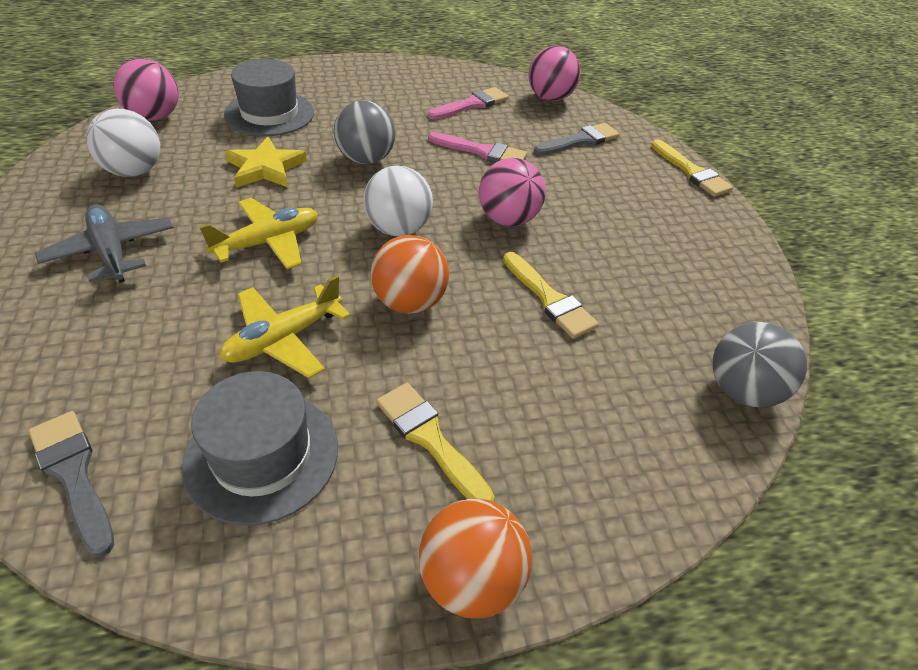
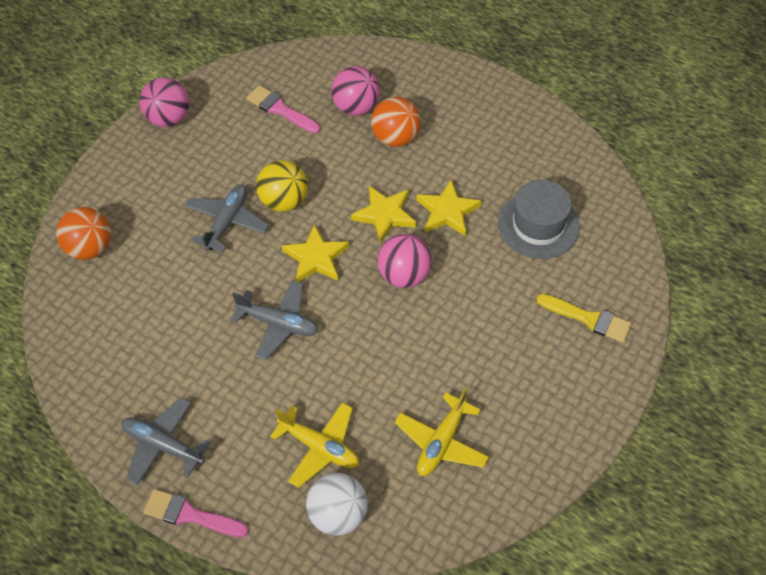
grey ball: [334,100,395,165] [713,322,807,407] = 2 -> none = 0
grey brush: [28,411,114,557] [534,123,620,155] = 2 -> none = 0
grey hat: [182,371,338,526] [224,59,314,136] = 2 -> [498,180,580,259] = 1
grey plane: [35,204,174,283] = 1 -> [122,398,210,485] [185,185,269,252] [231,280,318,360] = 3
white ball: [86,109,160,177] [363,166,433,236] = 2 -> [306,473,368,535] = 1
yellow ball: none = 0 -> [256,160,308,212] = 1
yellow brush: [376,383,494,501] [503,252,599,339] [651,139,733,197] = 3 -> [537,294,632,343] = 1
yellow star: [225,137,307,188] = 1 -> [282,224,349,282] [351,186,417,243] [416,180,482,236] = 3

